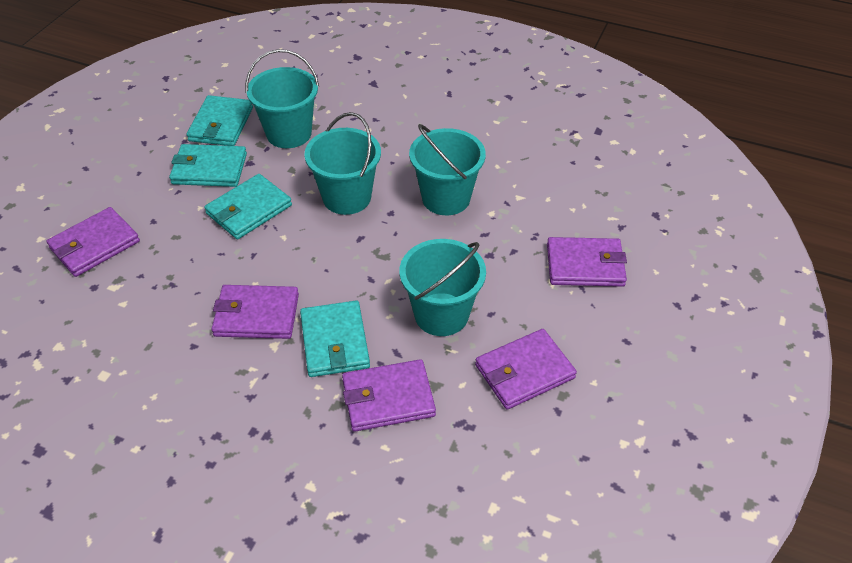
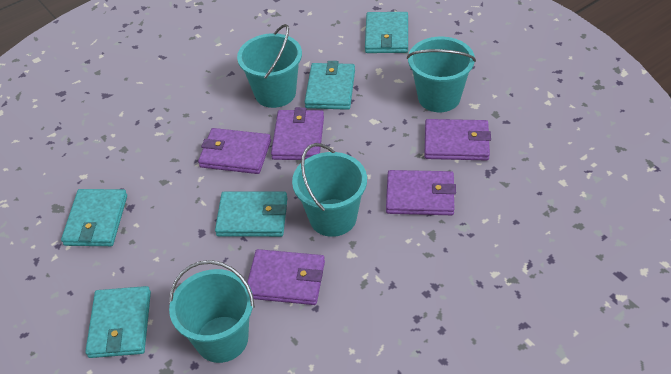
turquoise wallet: [169,144,247,187] [187,95,253,146] [204,174,292,239] [300,300,370,377] = 4 -> [61,189,127,246] [85,286,151,358] [215,192,287,237] [305,61,355,110] [365,12,408,53] = 5

